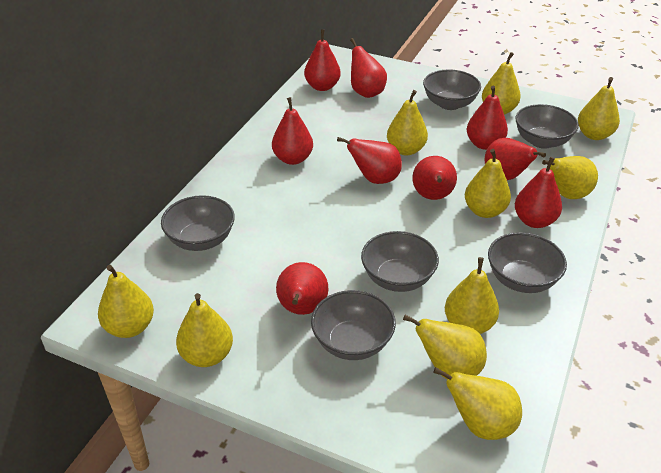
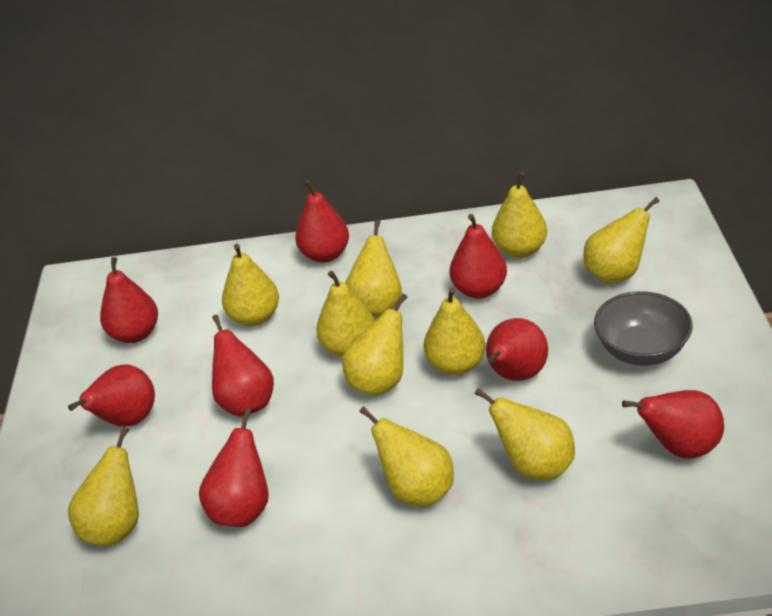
grey bowl: [161,195,235,251] [311,290,396,360] [361,231,439,292] [423,69,481,110] [488,232,567,293] [515,104,579,149] = 6 -> [594,291,693,366] = 1
red pear: [272,97,313,165] [276,262,328,315] [304,29,341,91] [337,137,402,184] [350,38,387,98] [412,156,457,200] [467,86,508,150] [485,138,546,180] [515,157,562,228] = 9 -> [68,364,155,427] [100,257,158,343] [199,408,269,527] [212,315,274,417] [295,180,349,263] [449,214,507,299] [486,318,548,381] [622,390,724,459] = 8

